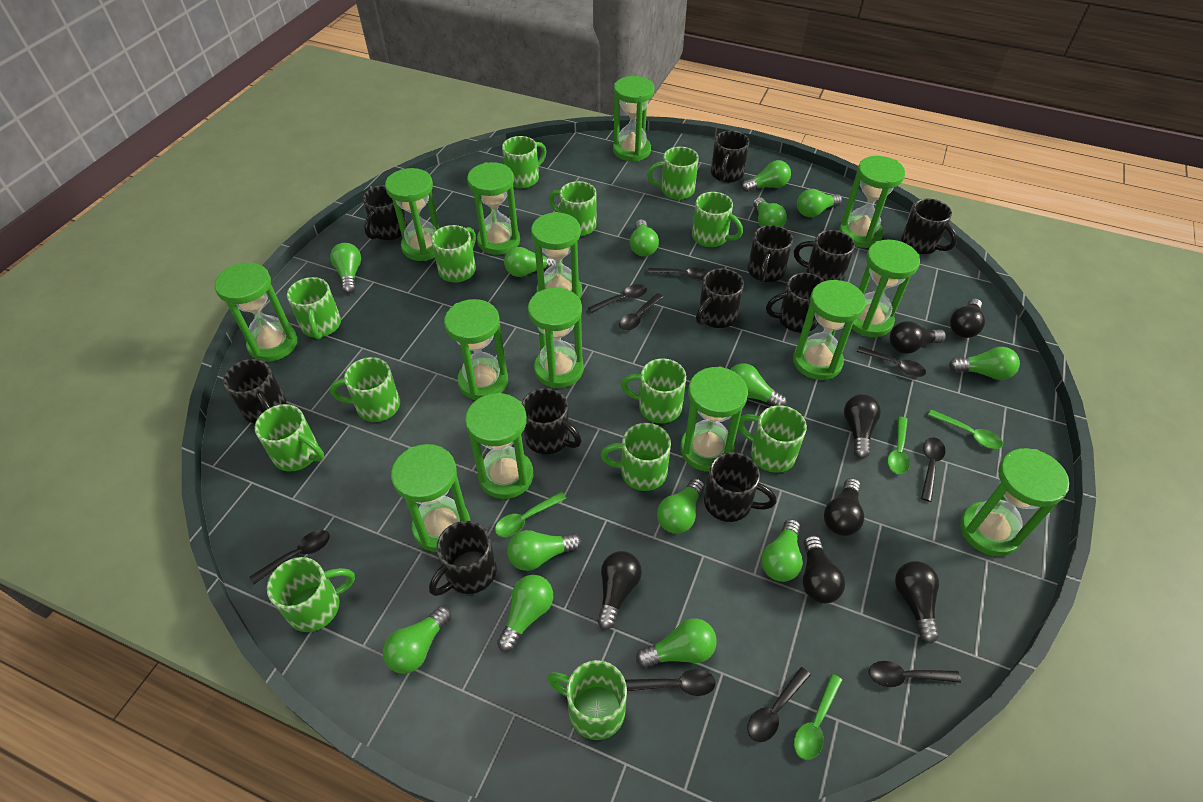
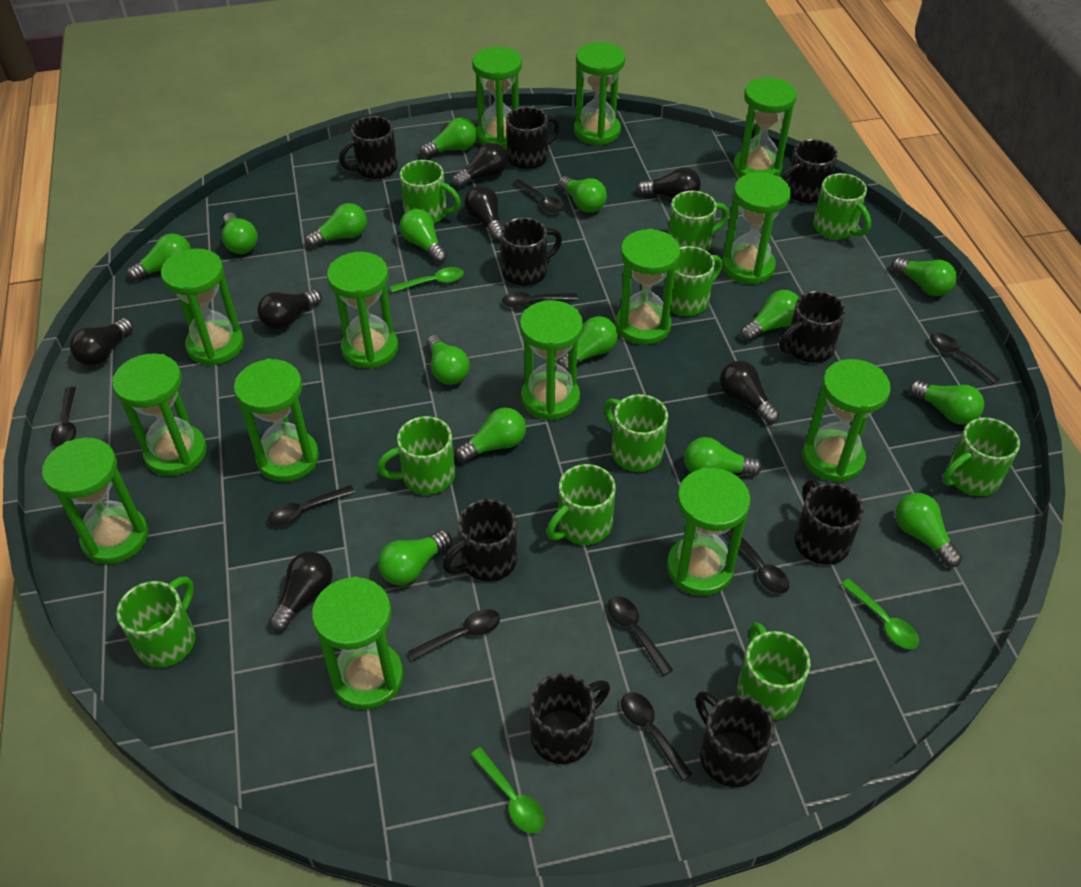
black mug: [223,359,286,423] [363,185,408,240] [429,521,496,596] [521,388,581,454] [696,268,744,328] [704,452,776,522] [711,131,749,183] [748,225,793,283] [766,273,825,333] [794,230,855,281] [901,199,957,254] = 11 -> [339,116,398,179] [443,499,517,581] [501,217,562,286] [506,107,560,169] [530,673,610,764] [695,691,775,787] [779,291,846,363] [781,139,837,204] [795,479,864,565] = 9
green light bulb: [330,243,361,294] [383,606,452,674] [497,575,553,652] [504,247,554,277] [507,530,581,571] [630,219,659,257] [636,618,717,668] [657,478,705,534] [730,363,787,406] [742,160,791,192] [753,197,787,227] [761,519,803,582] [797,189,842,217] [949,347,1020,380] = 14 -> [127,234,191,281] [222,212,258,254] [305,203,367,248] [378,530,451,585] [400,209,447,263] [420,117,477,158] [426,335,470,385] [455,408,526,463] [558,176,607,213] [558,316,618,371] [684,437,762,476] [741,290,799,341] [892,257,957,296] [895,493,962,567] [909,380,984,425] = 15
green mug: [255,404,324,472] [267,557,355,632] [287,277,341,340] [330,357,400,422] [431,225,476,282] [502,136,546,188] [547,660,627,740] [549,181,597,236] [601,423,671,491] [621,358,686,423] [647,147,699,200] [692,192,743,247] [738,405,807,473] = 13 -> [116,576,196,668] [377,416,455,495] [400,160,461,223] [546,464,616,545] [604,394,668,472] [663,246,723,316] [668,191,729,251] [737,622,811,720] [813,173,871,240] [942,418,1020,496] = 10
green spoon: [495,492,567,537] [794,674,842,760] [888,416,910,474] [928,409,1003,449] = 4 -> [390,267,464,293] [470,747,545,833] [841,578,919,649] = 3

